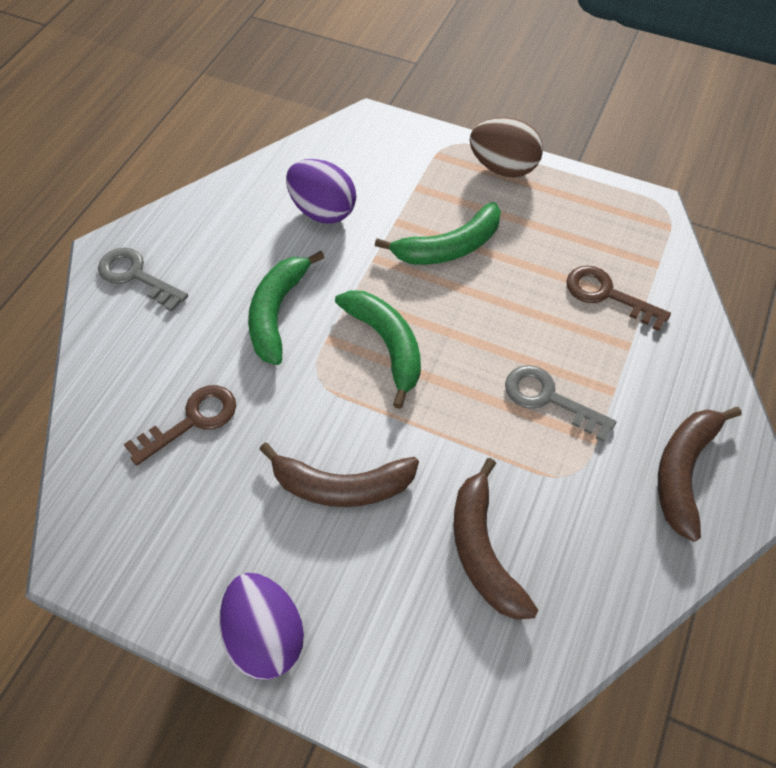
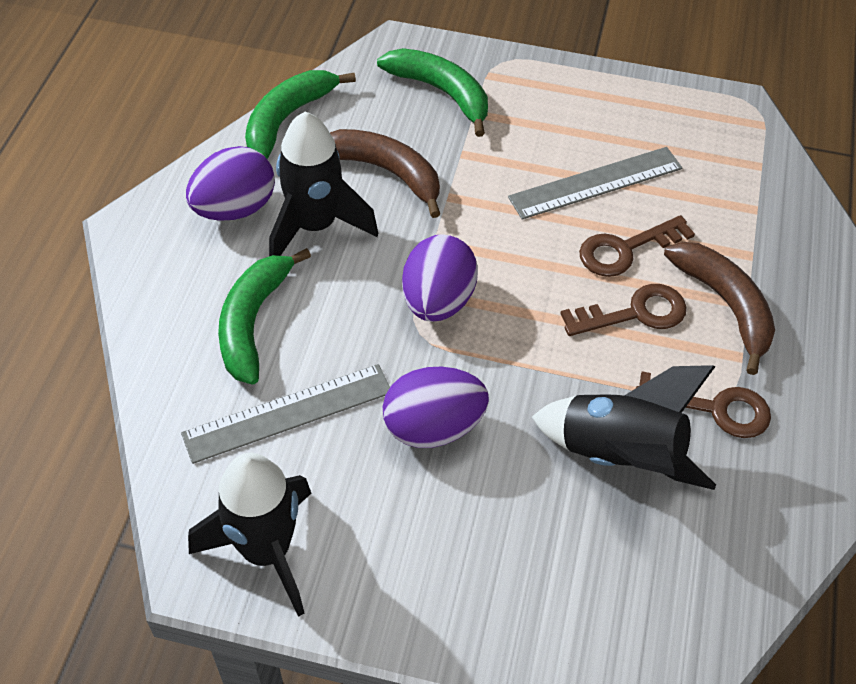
black rocket: none = 0 -> [188,453,311,617] [269,112,378,256] [532,365,716,490] = 3
brown banana: [260,443,419,507] [453,458,538,620] [658,407,742,542] = 3 -> [330,129,440,218] [664,242,775,375] = 2
brown egg: [470,117,543,178] = 1 -> none = 0
brown key: [124,385,236,466] [566,266,671,331] = 2 -> [560,284,686,336] [579,215,695,277] [635,371,771,438] = 3
grey key: [98,247,188,311] [505,365,616,442] = 2 -> none = 0
grey ruler: none = 0 -> [181,364,390,464] [508,147,682,220] = 2
purple egg: [219,573,304,680] [286,159,356,224] = 2 -> [186,146,275,221] [383,367,489,448] [402,234,478,322] = 3

